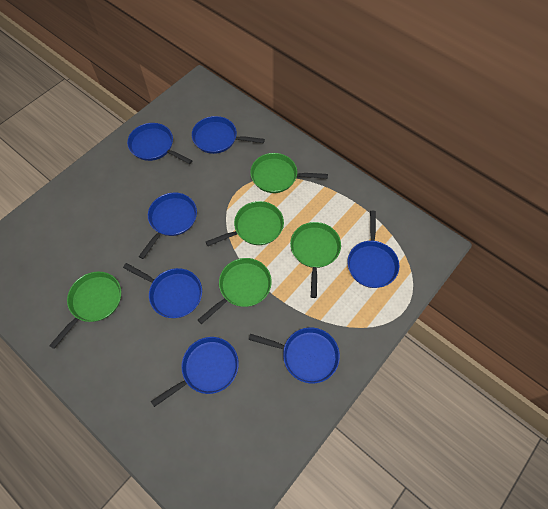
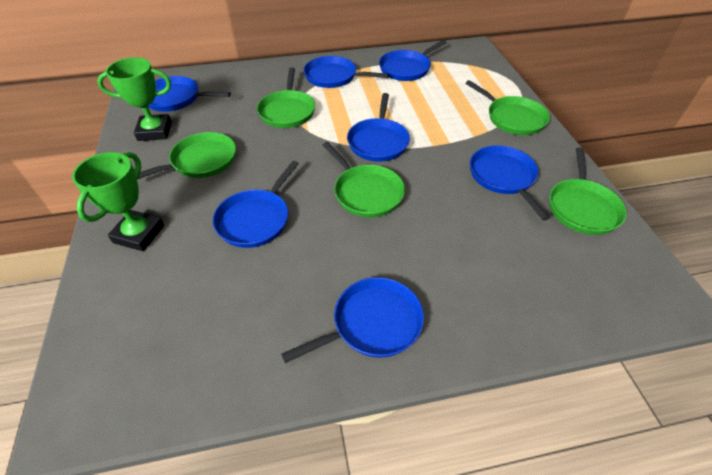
green trophy: none = 0 -> [72,152,164,251] [97,57,172,141] = 2

